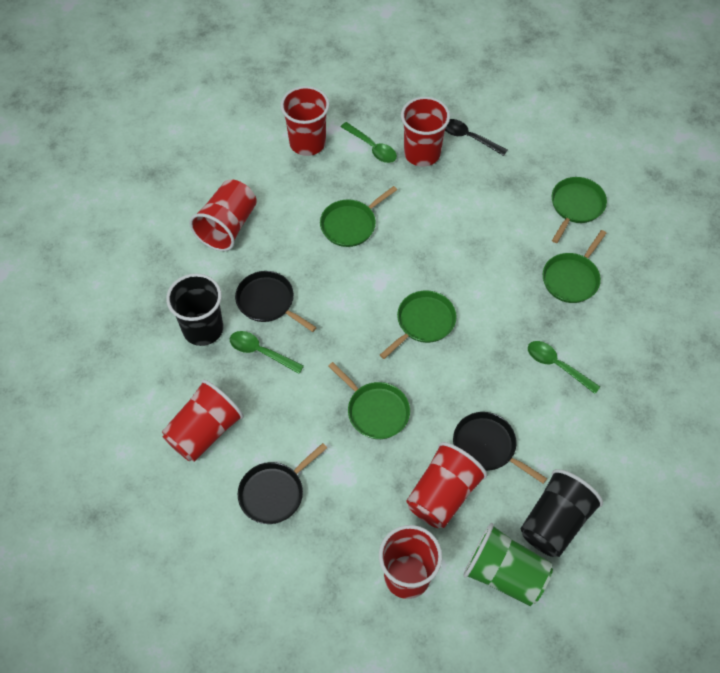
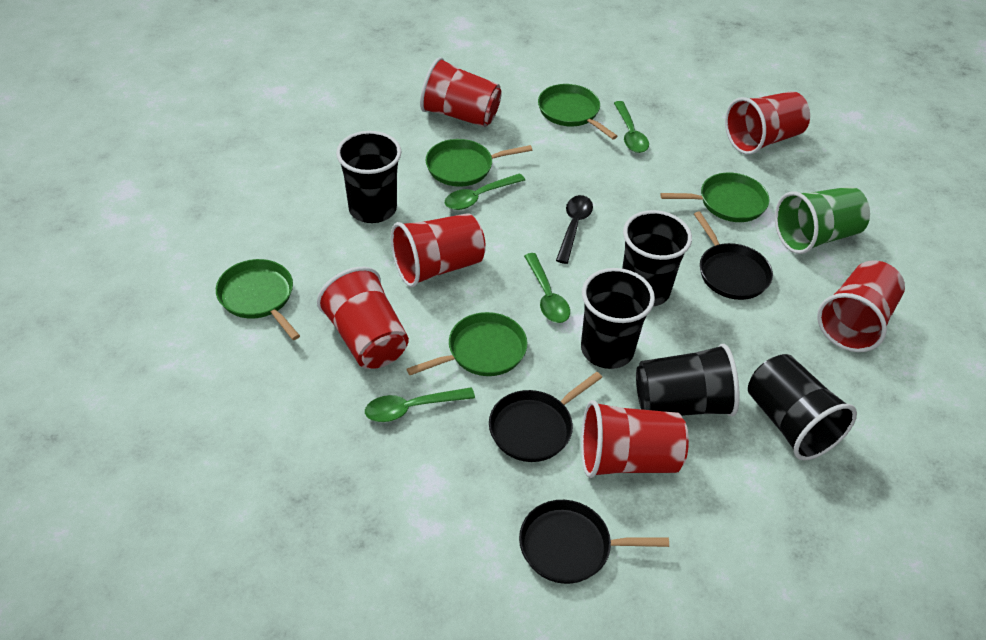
black cup: [166,273,223,346] [521,469,603,557] = 2 -> [336,131,402,223] [581,268,655,369] [622,210,692,307] [636,344,739,417] [748,354,857,460] = 5
green spoon: [230,331,304,374] [341,122,397,163] [528,341,600,394] = 3 -> [365,387,475,422] [445,173,525,210] [524,253,570,323] [614,101,649,153] = 4

